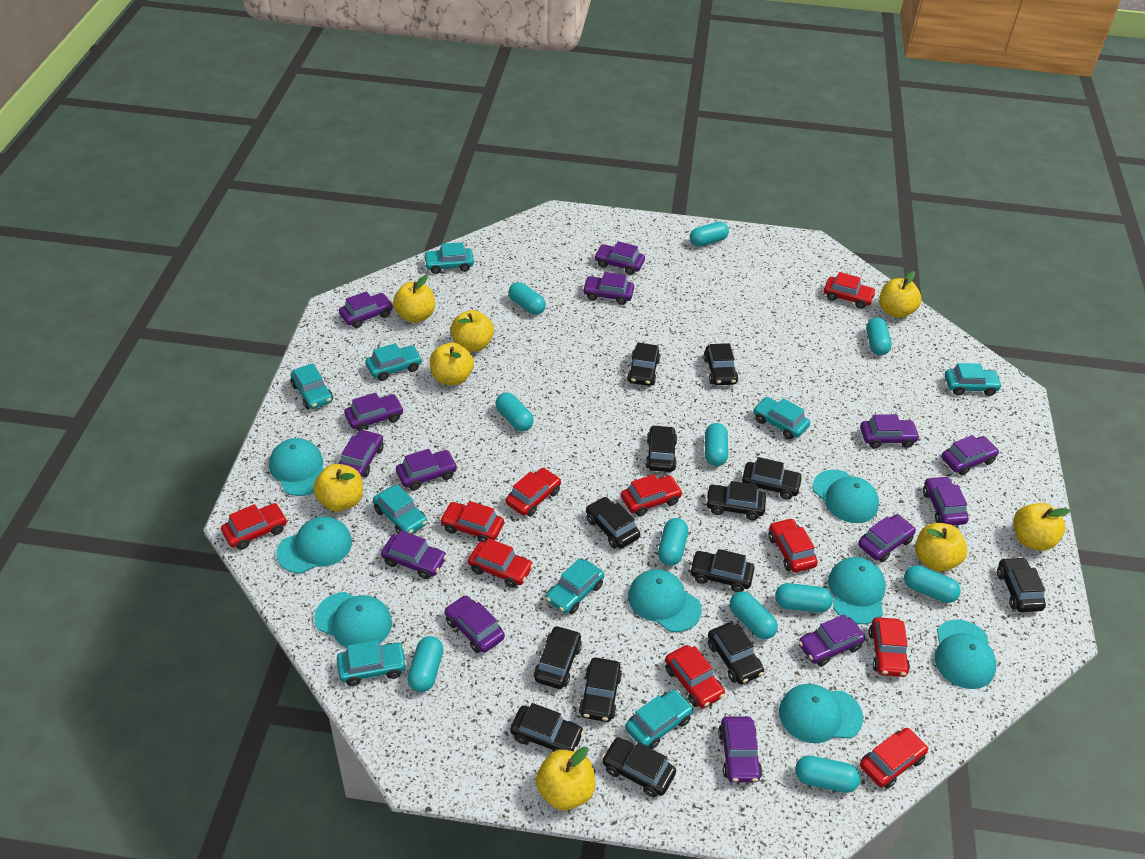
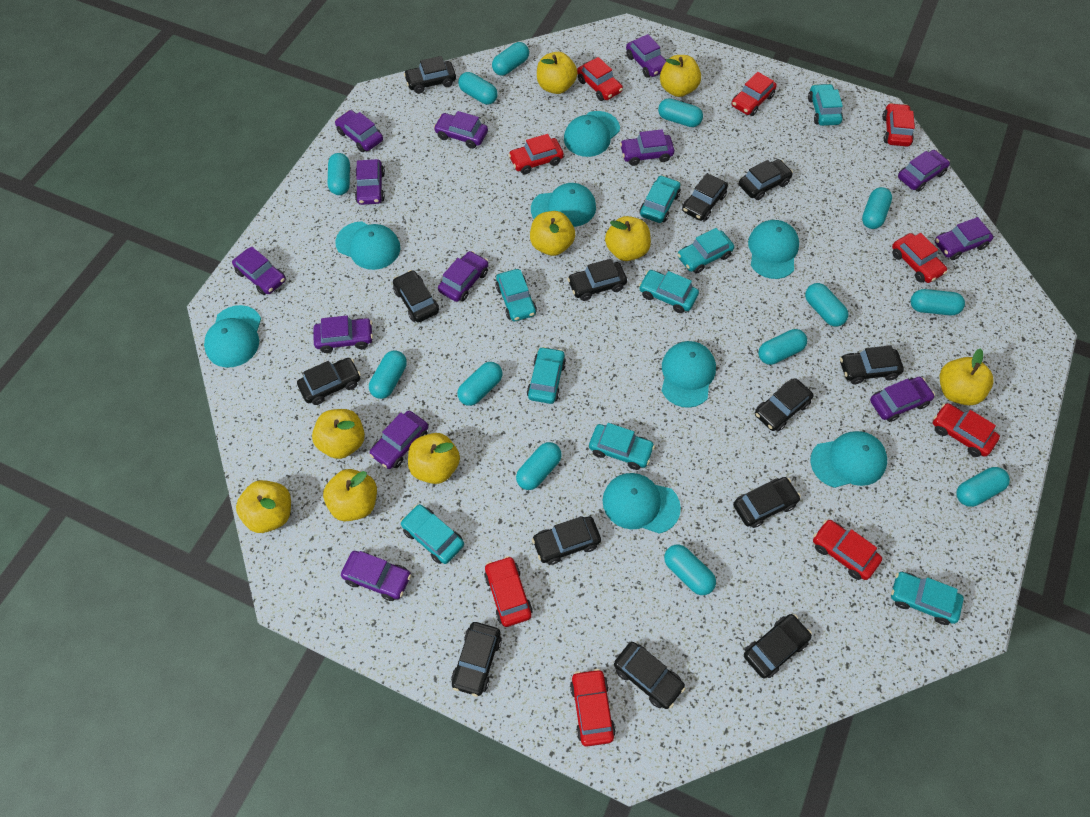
purple car: [339,291,393,328] [339,429,384,478] [344,393,404,431] [381,531,447,579] [396,449,458,490] [445,595,505,653] [583,272,634,305] [594,241,645,275] [718,716,762,783] [798,614,865,666] [858,514,916,562] [860,414,920,449] [923,476,969,525] [941,435,999,475] = 14 -> [232,246,286,295] [313,315,373,353] [335,110,383,152] [341,551,411,601] [355,159,385,205] [369,411,428,469] [434,111,488,149] [438,251,488,302] [620,129,674,166] [626,34,666,78] [870,377,935,422] [898,150,950,192] [935,217,993,260] = 13
red car: [221,503,287,550] [440,501,504,543] [468,538,534,588] [506,468,561,516] [621,474,683,516] [665,645,725,708] [768,518,818,573] [824,272,876,309] [860,728,928,789] [869,617,910,677] = 10 -> [484,556,533,627] [508,134,564,174] [570,669,616,747] [577,57,623,101] [732,72,777,116] [813,520,882,580] [882,103,915,147] [892,233,947,283] [933,403,1000,457] = 9
turquoise capsule: [408,636,443,692] [495,393,534,431] [509,282,546,315] [658,518,688,566] [690,222,729,247] [705,423,728,466] [730,591,778,639] [775,583,833,613] [795,756,860,793] [866,317,892,355] [904,565,961,603] = 11 -> [328,153,350,195] [369,350,407,399] [457,362,502,406] [458,72,498,105] [492,42,529,76] [516,442,562,490] [658,98,703,127] [664,545,716,595] [758,329,807,365] [805,283,849,327] [862,187,892,229] [911,289,965,315] [956,467,1010,507] = 13
yellow apple: [313,464,363,511] [393,275,435,323] [430,342,474,385] [451,310,494,352] [536,746,595,810] [879,271,922,318] [915,523,967,572] [1013,503,1070,551] = 8 -> [236,480,291,533] [312,409,365,459] [323,469,377,521] [408,433,460,484] [530,211,575,256] [537,52,577,94] [605,216,651,261] [660,55,701,97] [940,348,993,405] = 9

